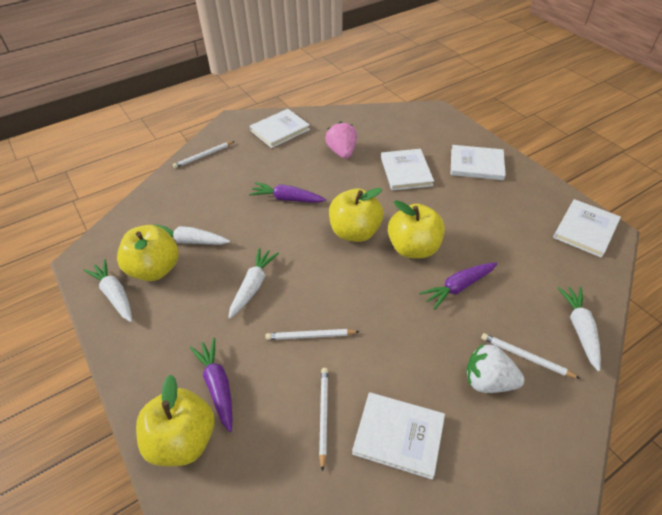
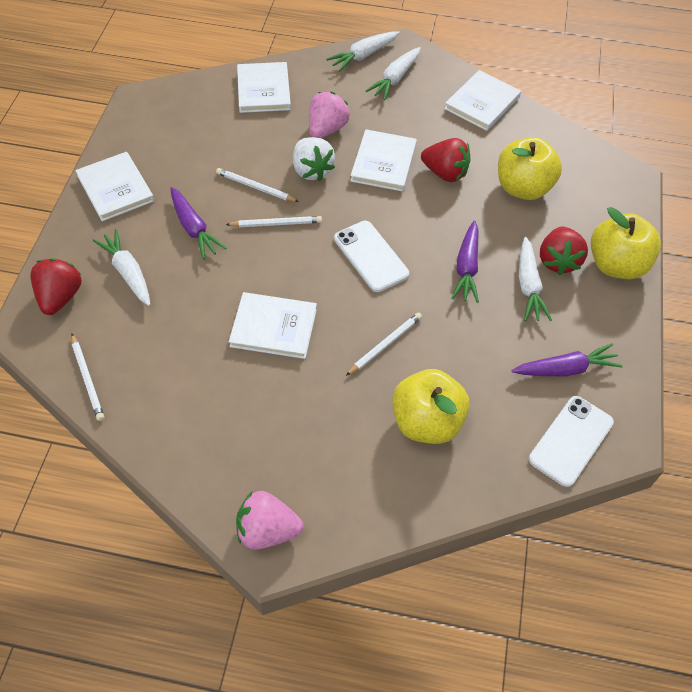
pink strawberry: [325,121,357,159] = 1 -> [236,491,303,550] [309,92,350,138] = 2
red strawberry: none = 0 -> [30,258,82,315] [421,138,471,182] [540,227,588,275] = 3
white phone: none = 0 -> [334,221,409,292] [529,396,614,487] = 2
yellow apple: [117,225,179,281] [136,375,215,466] [329,188,384,242] [388,200,445,258] = 4 -> [392,369,470,444] [498,137,562,200] [591,207,661,279] = 3

